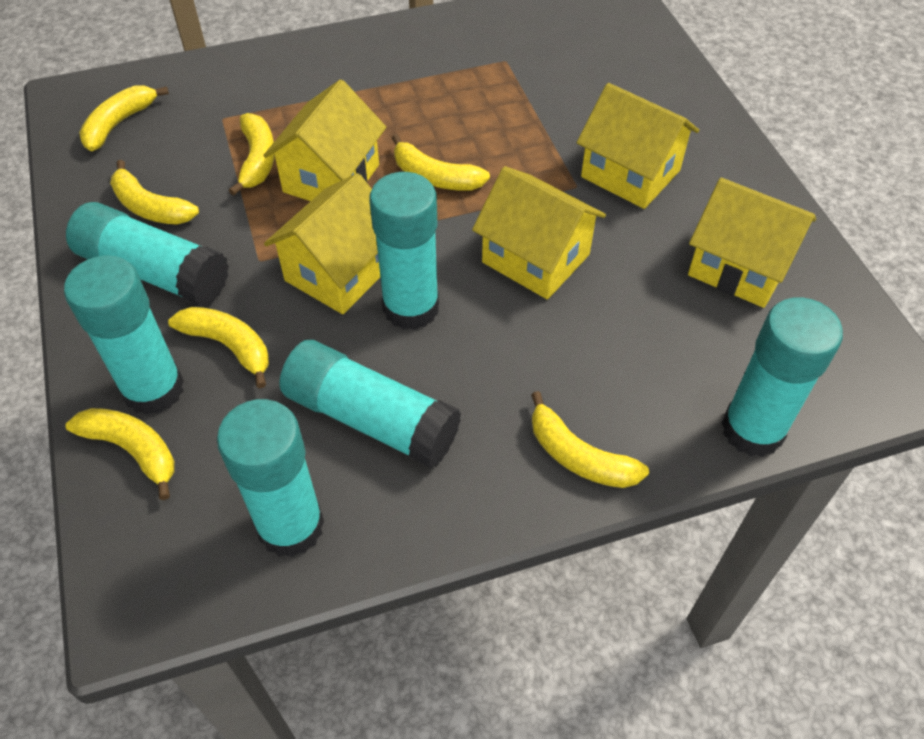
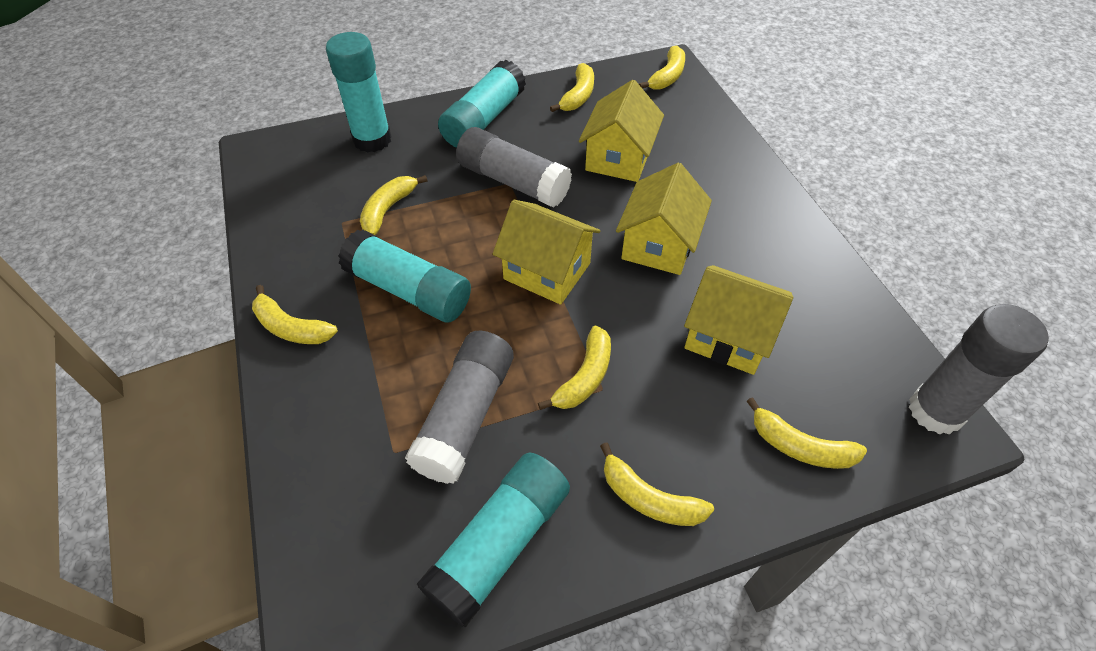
grey glue stick: none = 0 -> [405,331,514,484] [456,127,572,208] [909,304,1049,435] = 3
turquoise glue stick: [64,255,184,415] [66,202,229,306] [217,399,324,557] [280,340,461,469] [369,172,439,330] [721,297,843,457] = 6 -> [326,32,392,153] [338,230,471,322] [417,452,570,628] [438,60,526,148] = 4
yellow house: [263,79,386,201] [264,173,380,314] [472,166,606,299] [577,83,699,209] [688,178,816,308] = 5 -> [493,200,600,305] [579,80,664,182] [616,163,712,275] [684,265,793,375] = 4

